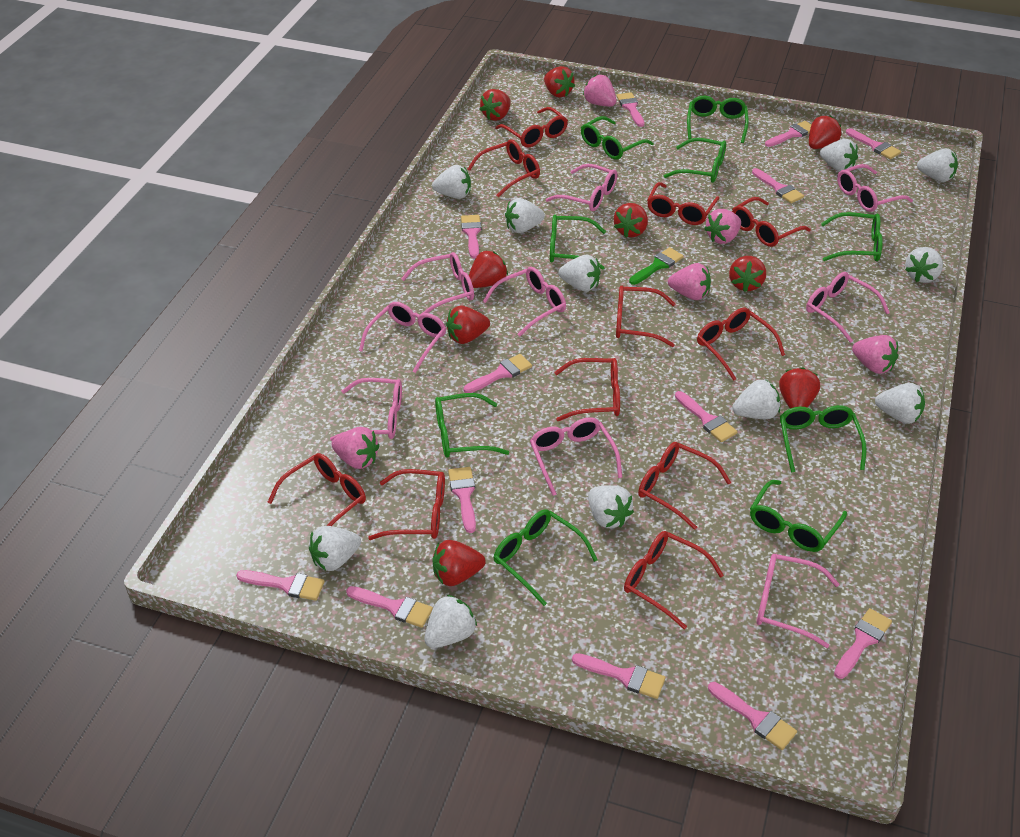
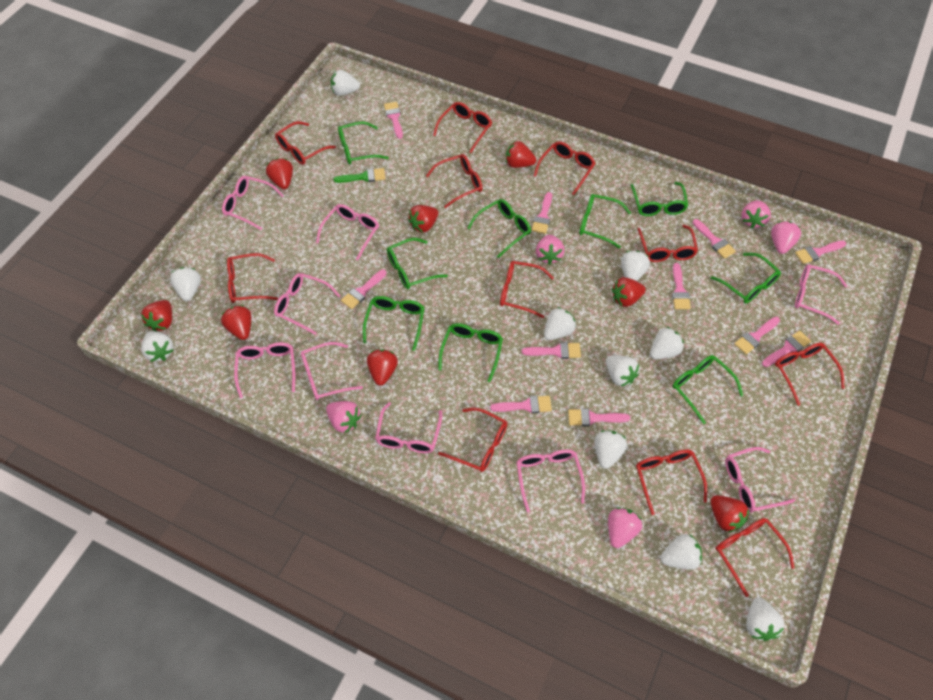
pink brush: [236,570,325,601] [346,586,433,628] [448,467,476,533] [461,215,481,258] [464,354,532,393] [572,653,666,699] [616,92,645,127] [675,391,737,442] [708,682,797,750] [752,168,804,203] [765,121,811,147] [834,608,892,679] [846,128,901,159] = 13 -> [341,269,387,309] [384,102,403,139] [490,396,552,413] [522,342,581,359] [532,192,552,234] [568,409,630,426] [672,263,691,309] [693,219,736,259] [734,317,780,354] [762,331,811,367] [795,240,846,264] = 11
red strawberry: [432,540,486,586] [446,306,490,344] [469,251,508,288] [479,89,511,121] [544,66,575,98] [614,203,648,237] [729,256,766,292] [779,367,820,408] [809,115,841,149] = 9 -> [141,300,172,332] [221,305,251,340] [266,158,293,189] [367,349,398,386] [408,205,438,233] [506,141,536,168] [612,277,646,307] [711,495,749,533] = 8
white strawberry: [309,526,361,571] [424,595,477,648] [432,165,471,199] [505,198,545,233] [558,255,600,292] [588,485,634,528] [732,379,780,419] [820,139,858,172] [875,383,925,424] [905,247,943,283] [917,148,958,182] = 11 -> [141,331,173,362] [170,267,201,301] [331,70,360,96] [544,307,576,340] [594,430,627,469] [606,355,639,386] [621,251,650,281] [650,327,684,360] [660,534,702,570] [746,597,785,641] = 10

